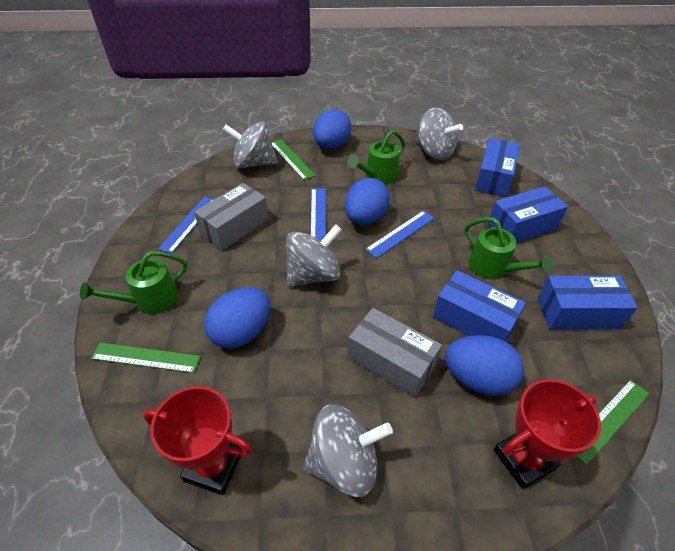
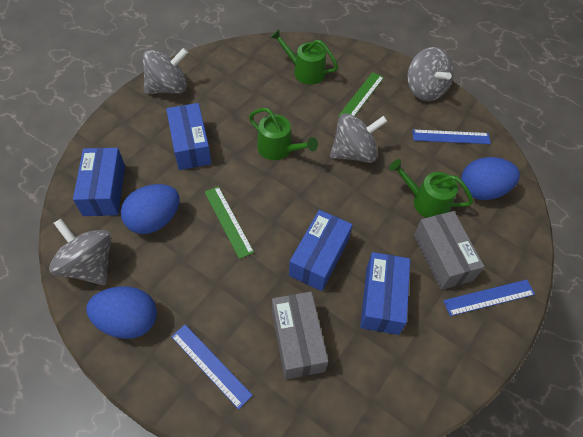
blue egg: [204,287,270,349] [313,109,351,149] [345,178,390,225] [445,335,524,396] = 4 -> [86,286,157,339] [121,184,180,234] [461,157,520,200] = 3
green ruler: [91,342,201,373] [271,139,315,180] [576,380,650,465] = 3 -> [205,186,254,259] [338,72,384,117] = 2
red trophy: [143,386,252,495] [494,379,601,489] = 2 -> none = 0

